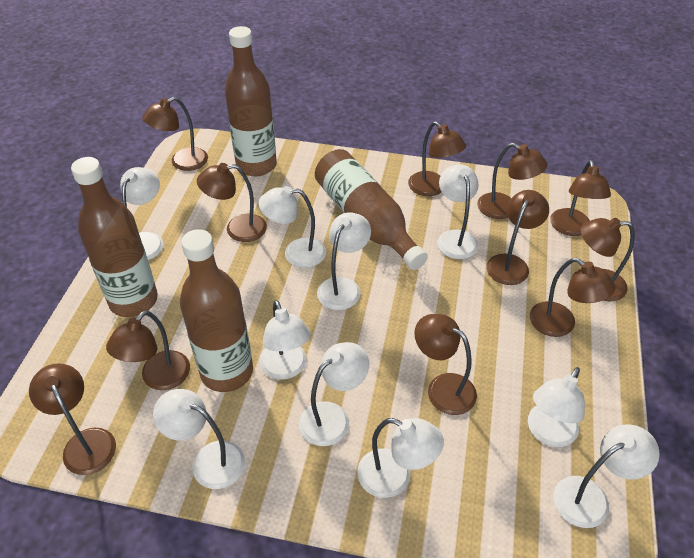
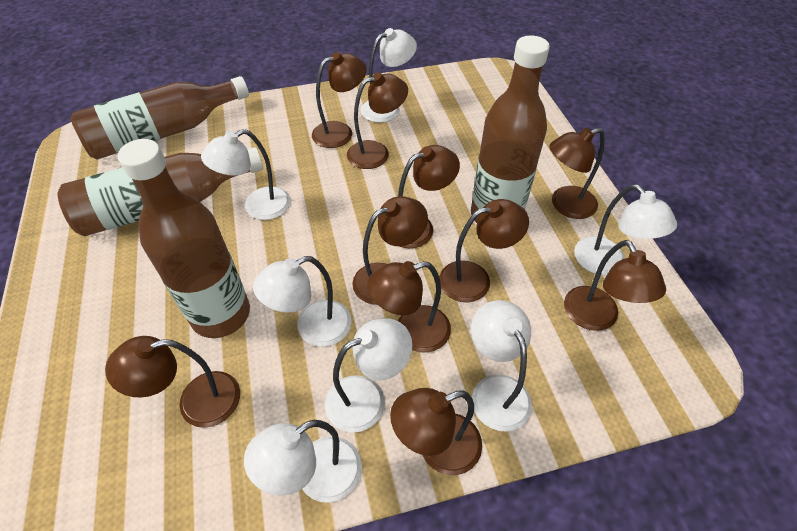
brown lamp: [29,363,116,475] [106,310,190,390] [142,97,208,171] [197,163,267,242] [408,121,466,196] [414,314,477,415] [477,143,548,219] [487,190,549,285] [530,258,616,337] [550,160,611,236] [580,218,635,301] = 11 -> [105,336,240,428] [312,52,367,148] [347,72,408,169] [352,196,428,305] [367,261,451,353] [390,388,482,475] [398,145,460,248] [439,199,529,302] [549,128,605,219] [564,240,666,331] = 10
white lamp: [120,167,163,260] [153,389,245,489] [259,186,326,268] [260,300,311,380] [299,342,369,446] [317,212,371,310] [357,418,444,498] [437,164,479,259] [528,367,585,447] [553,424,660,528] = 10 -> [201,129,291,220] [244,420,362,503] [253,256,352,347] [325,318,413,432] [361,28,417,123] [471,300,532,432] [574,184,677,275] = 7

